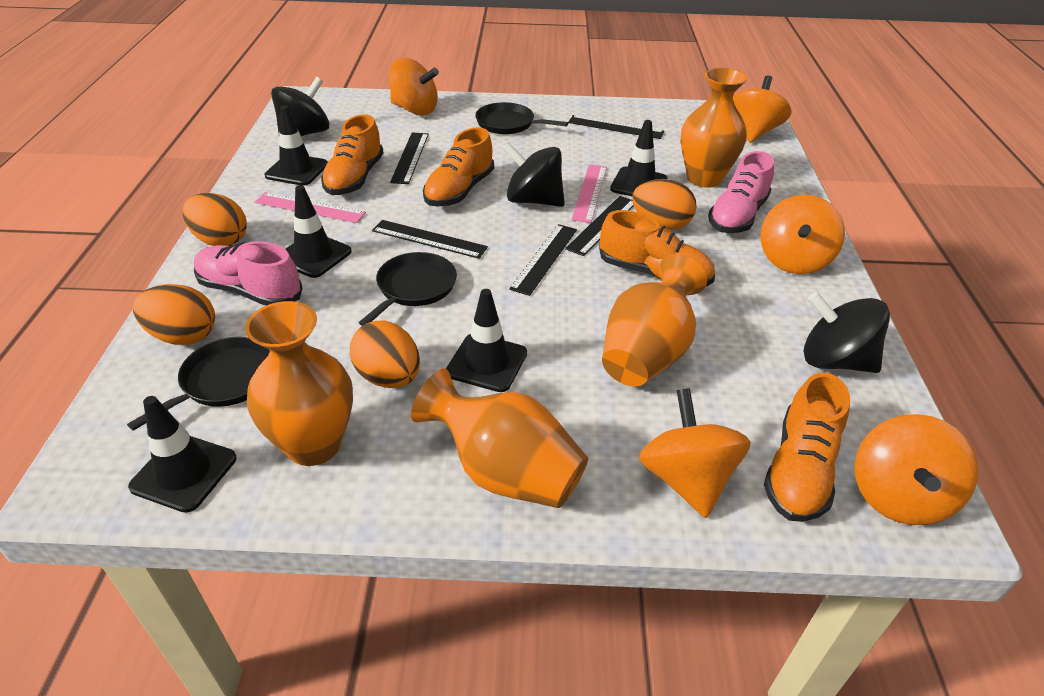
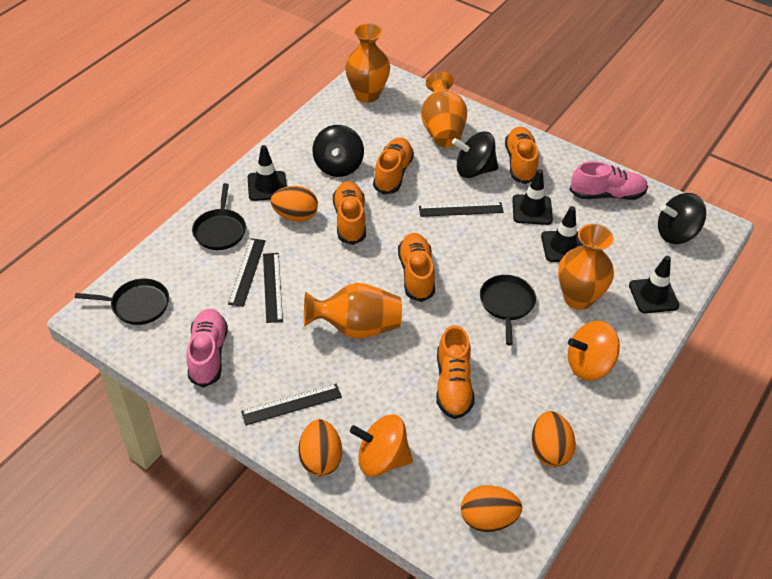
black ruler: [372,220,488,259] [390,132,429,184] [509,224,577,296] [565,196,634,256] [568,115,664,139] = 5 -> [228,238,266,307] [241,384,342,425] [263,253,283,323] [419,202,504,217] = 4
black traffic cone: [128,396,237,513] [265,105,328,186] [286,185,352,278] [446,289,527,392] [610,120,667,196] = 5 -> [248,145,287,201] [512,169,553,225] [541,206,583,262] [629,256,679,313] = 4
orange shoe: [321,114,384,195] [423,127,494,206] [599,210,715,286] [764,372,850,522] = 4 -> [333,181,366,245] [373,137,414,195] [398,233,435,302] [436,325,474,419] [505,127,539,184] = 5
orange spinning top: [389,58,439,115] [639,388,751,518] [733,75,791,143] [760,195,845,274] [855,414,978,525] = 5 -> [350,414,413,477] [568,321,620,381] = 2
pink ruler: [255,192,366,223] [572,164,607,223] = 2 -> none = 0

